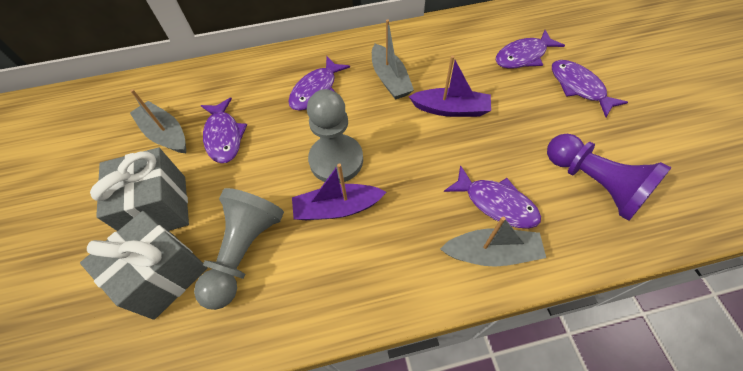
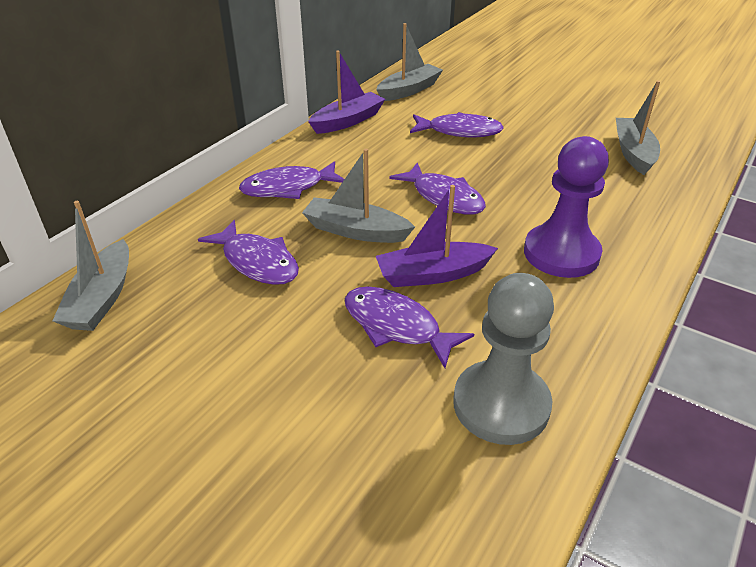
grey boat: [130,89,186,153] [372,19,414,100] [440,217,546,267] = 3 -> [52,201,129,331] [302,149,415,243] [376,23,443,101] [616,81,660,175] = 4
grey gift: [80,211,207,320] [90,148,189,231] = 2 -> none = 0
grey pawn: [194,188,284,310] [307,89,363,183] = 2 -> [453,273,554,445] = 1

